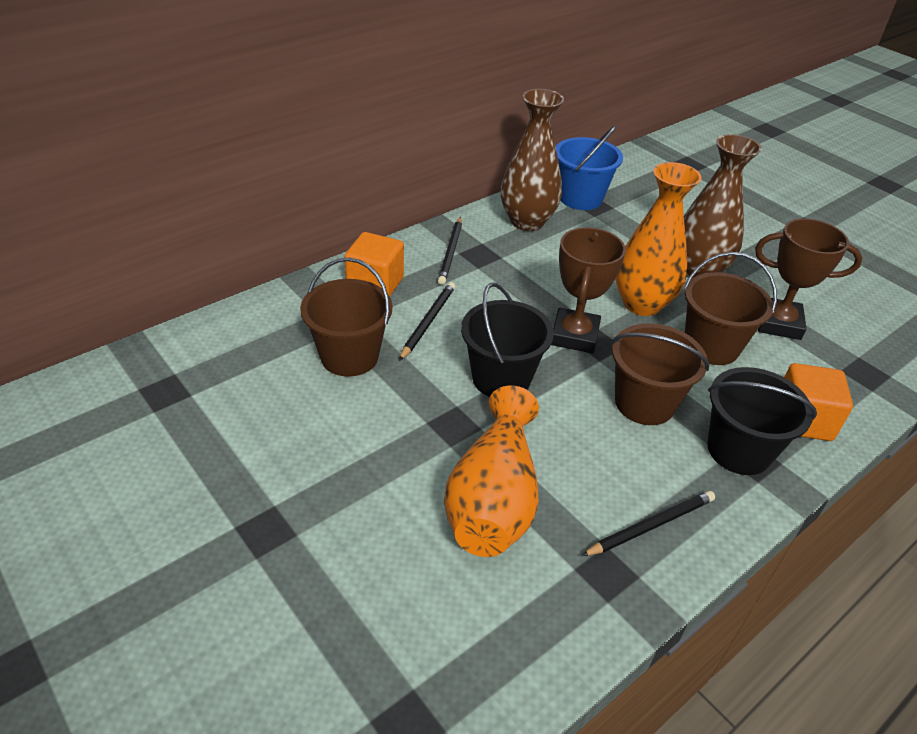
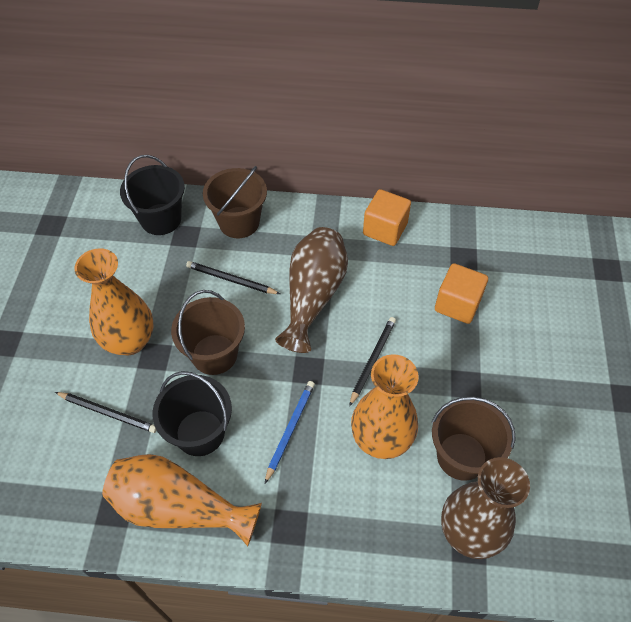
blue bucket: [556,126,623,210] = 1 -> none = 0
blue pencil: none = 0 -> [265,381,315,483] = 1
brown trophy: [551,227,626,353] [755,218,862,340] = 2 -> none = 0
orange vase: [444,385,539,557] [615,162,702,316] = 2 -> [75,248,154,355] [102,454,262,546] [351,354,419,459] = 3

